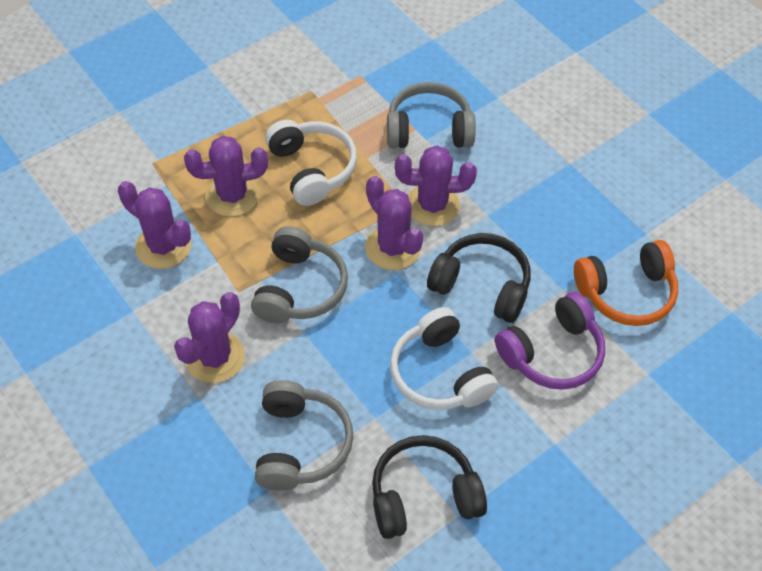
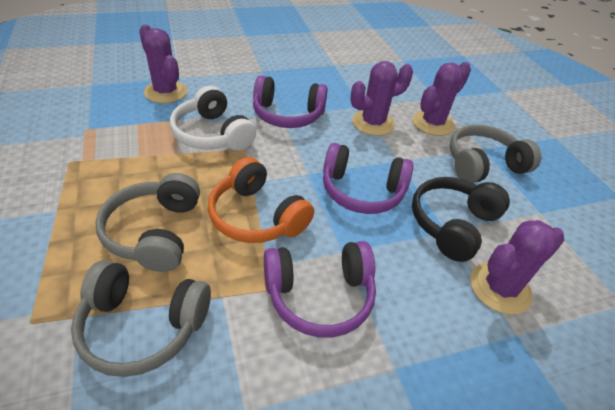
black headphones: [372,435,487,539] [427,233,531,323] = 2 -> [412,177,510,262] = 1
purple cactus: [118,181,191,269] [174,292,245,383] [184,136,268,217] [365,176,423,270] [395,145,477,226] = 5 -> [139,25,187,103] [350,61,413,136] [413,62,471,136] [470,220,564,314] = 4
purple headphones: [495,292,605,390] = 1 -> [253,75,328,128] [264,241,376,338] [323,143,413,214] = 3
white headphones: [265,120,357,206] [390,307,498,410] = 2 -> [170,86,256,151] = 1

